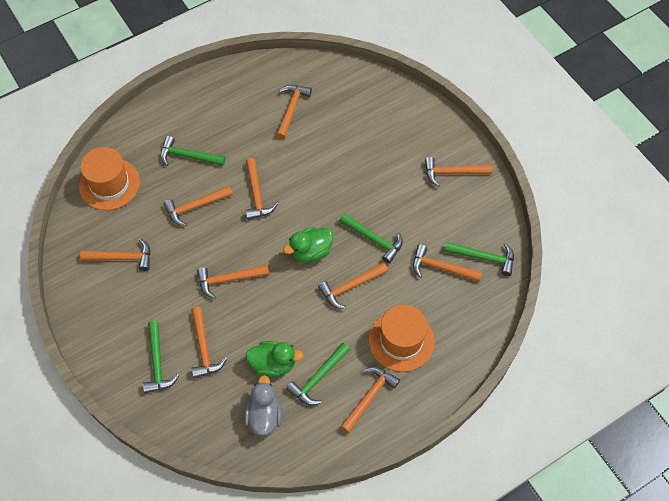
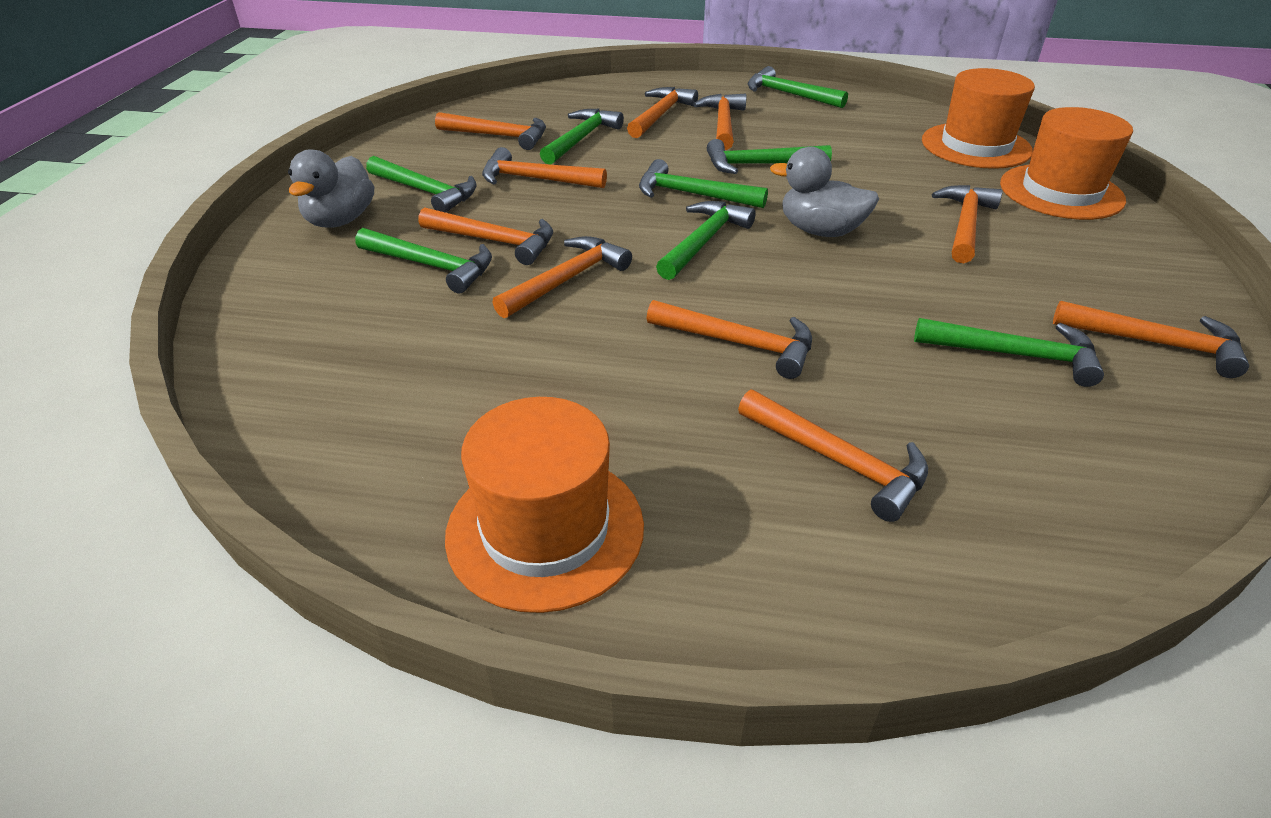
green duck: [246,341,304,378] [283,227,334,263] = 2 -> none = 0
green hammer: [143,321,179,393] [160,136,226,166] [286,343,350,405] [339,213,403,263] [445,242,514,276] = 5 -> [355,228,492,294] [366,156,477,213] [540,109,624,165] [639,159,768,208] [656,201,756,280] [707,139,832,174] [747,66,848,108] [914,318,1104,387] = 8
grey duck: [244,375,282,436] = 1 -> [288,149,374,228] [770,147,879,237] = 2
orange hat: [79,147,140,210] [369,305,435,372] = 2 -> [445,397,644,613] [922,68,1035,169] [1000,107,1133,220] = 3

